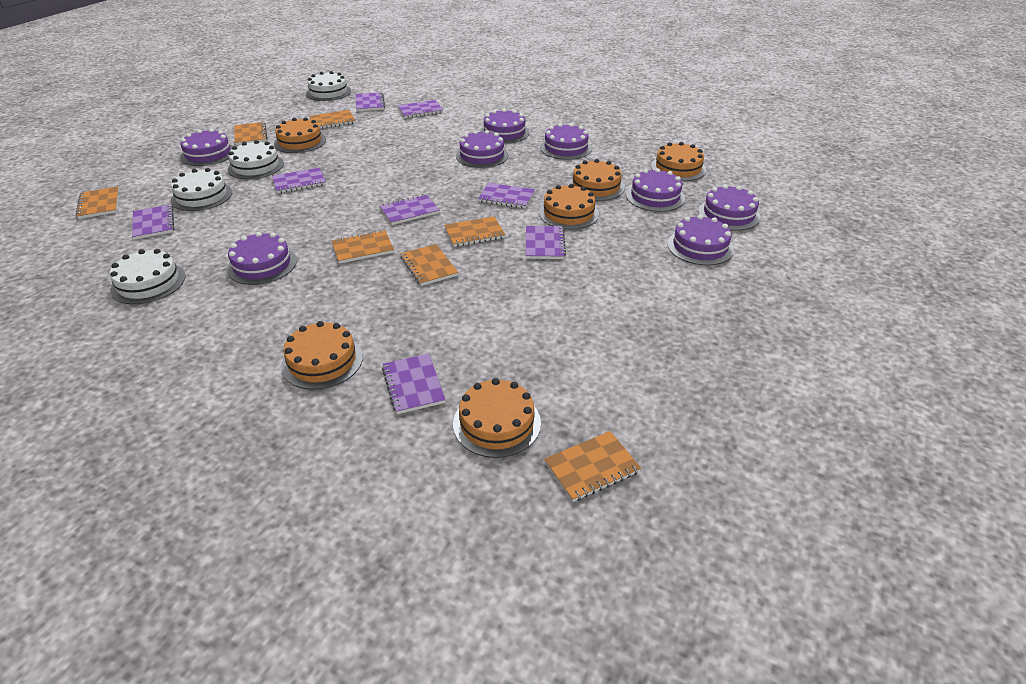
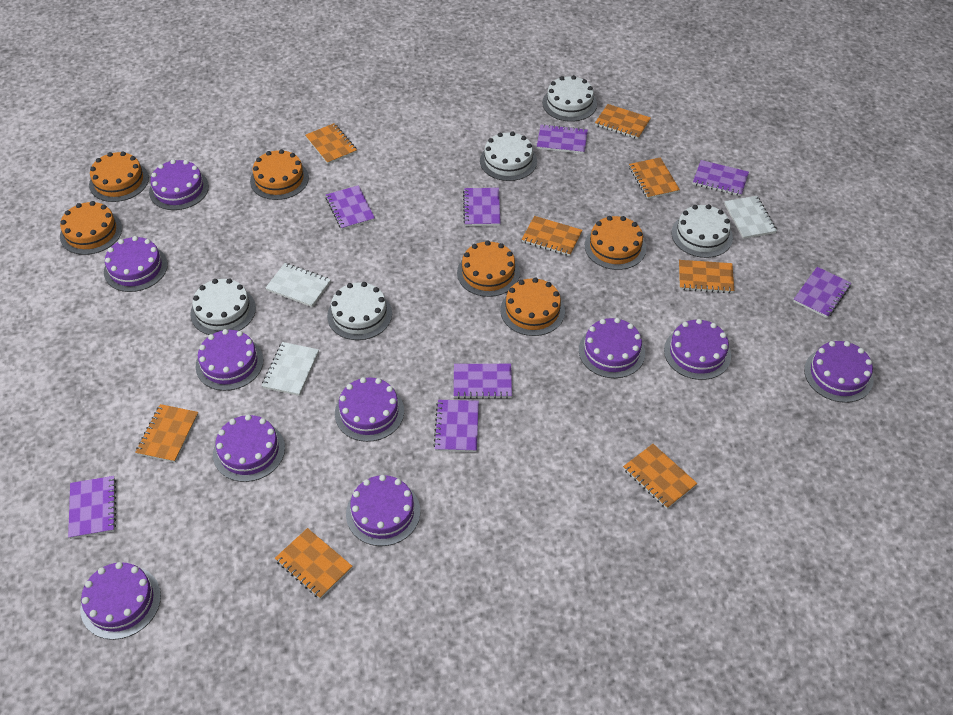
orange notebook: [76,187,119,219] [234,122,267,145] [309,110,356,129] [332,230,394,264] [400,244,458,286] [444,216,505,247] [544,431,641,502] = 7 -> [135,404,198,462] [275,528,353,599] [305,123,357,164] [522,216,583,256] [595,104,651,139] [623,444,697,509] [629,157,680,199] [679,260,734,293] = 8
purple cake: [180,129,233,166] [227,232,297,285] [456,130,508,168] [480,109,529,144] [540,123,592,160] [626,168,685,212] [667,215,734,265] [698,185,760,230] = 8 -> [80,562,161,640] [104,236,168,292] [149,159,209,210] [196,329,264,391] [213,414,285,482] [335,377,404,442] [346,475,420,546] [579,318,645,378] [664,319,731,380] [804,341,874,403] = 10
white cake: [110,249,186,304] [171,168,232,211] [228,140,284,179] [306,71,351,101] = 4 -> [190,278,256,335] [327,282,392,340] [480,132,537,181] [542,75,597,122] [671,204,733,258] = 5
white notebook: none = 0 -> [262,342,319,396] [266,263,331,307] [724,196,777,239] = 3

